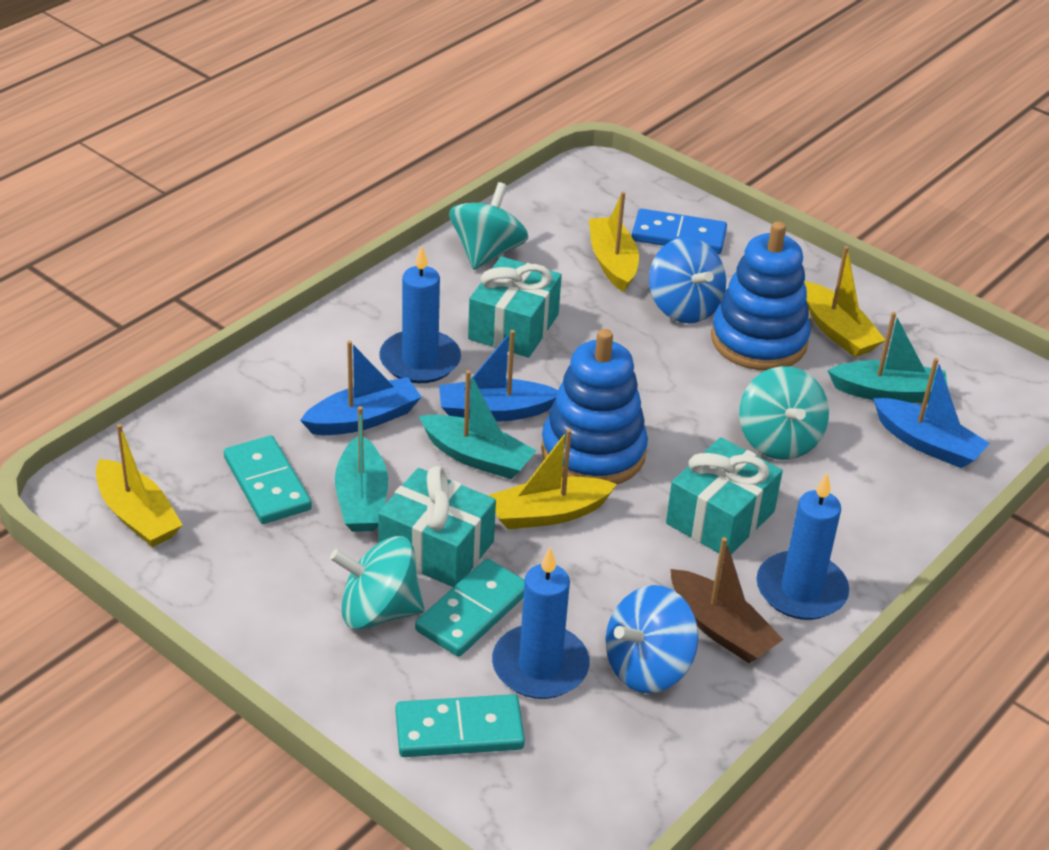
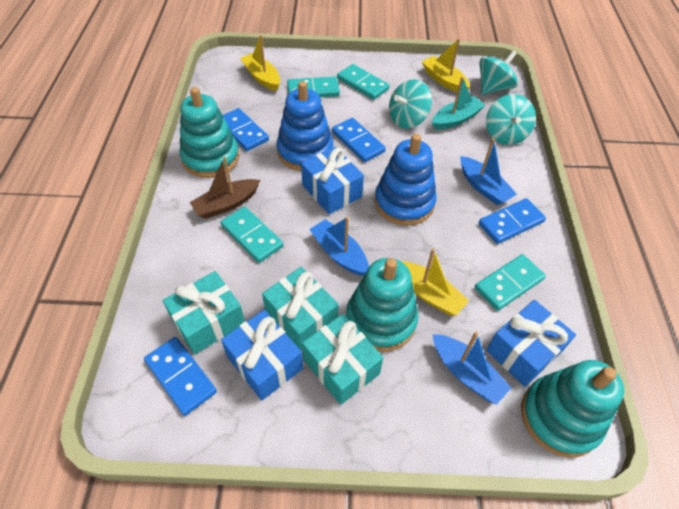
blue candle: [379,245,461,383] [492,547,590,699] [756,473,849,620] = 3 -> none = 0
blue domino: [632,209,727,254] = 1 -> [144,337,217,416] [223,108,269,151] [332,118,386,162] [479,198,546,244] = 4
blue gift: none = 0 -> [221,310,303,400] [301,147,364,214] [486,300,576,387] = 3
blue spinning top: [606,585,698,693] [649,237,726,323] = 2 -> none = 0
turquoise boat: [335,406,388,532] [419,370,537,479] [827,312,948,403] = 3 -> [432,76,486,130] = 1
turquoise domino: [224,435,312,524] [396,694,525,757] [415,559,525,657] = 3 -> [221,206,283,263] [287,77,340,97] [337,64,390,100] [475,254,546,311] = 4
turquoise stacking toy: none = 0 -> [180,87,239,178] [346,258,418,352] [521,360,624,458] = 3
yellow boat: [96,424,183,547] [488,429,617,529] [589,192,639,292] [804,246,885,357] = 4 -> [240,35,280,91] [401,248,469,316] [422,38,470,92] = 3

